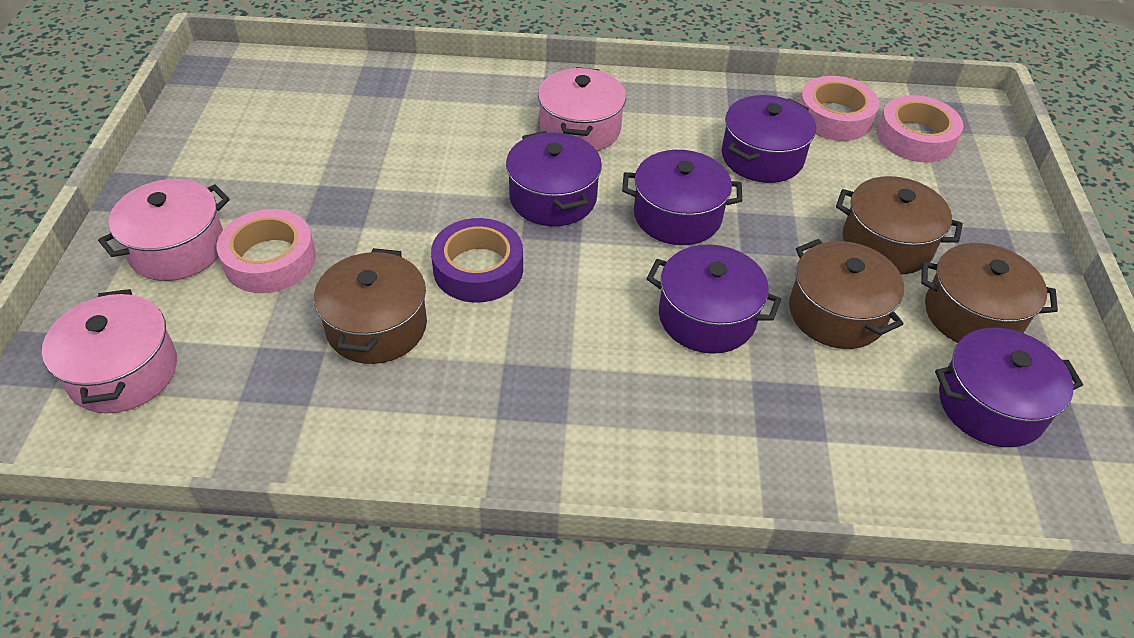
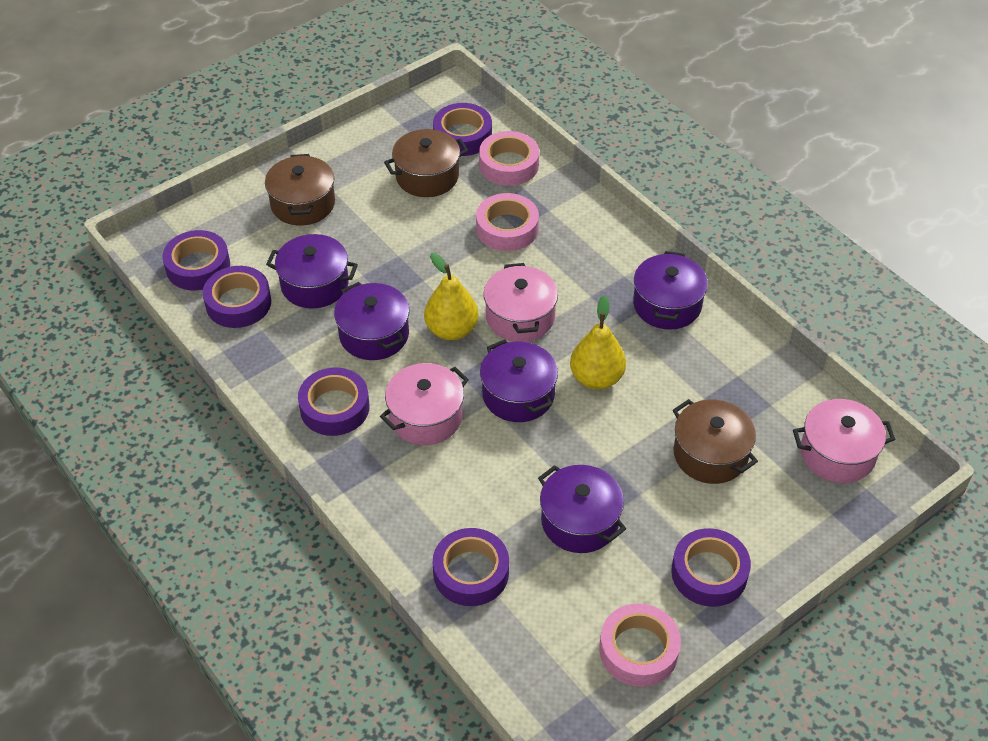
brown pot: [314,248,427,364] [789,239,904,349] [836,176,963,274] [921,243,1058,343] = 4 -> [265,154,335,226] [384,129,468,197] [673,399,758,484] = 3
purple tape: [431,218,523,303] = 1 -> [162,230,230,290] [203,266,271,328] [298,368,370,436] [433,103,492,156] [433,528,509,606] [671,528,751,607] = 6
yellow pear: none = 0 -> [424,253,479,340] [570,295,626,389] = 2

